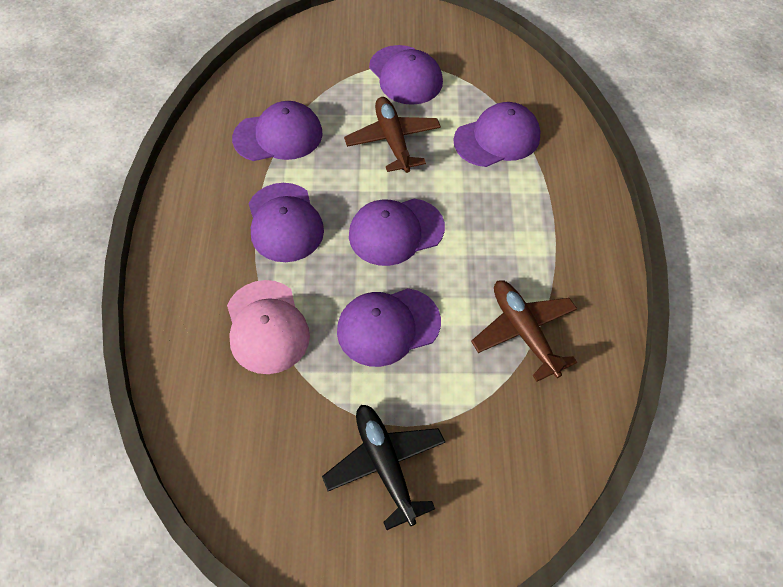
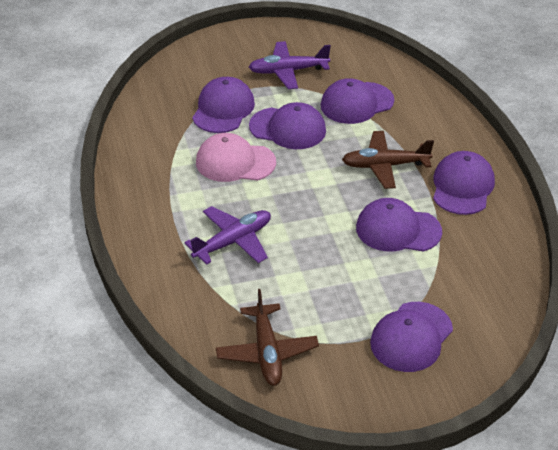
black plane: [322,405,445,530] = 1 -> none = 0
purple plane: none = 0 -> [184,206,271,265] [249,41,331,89] = 2

